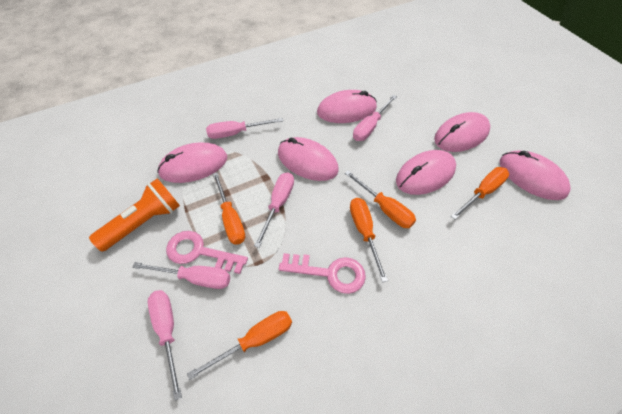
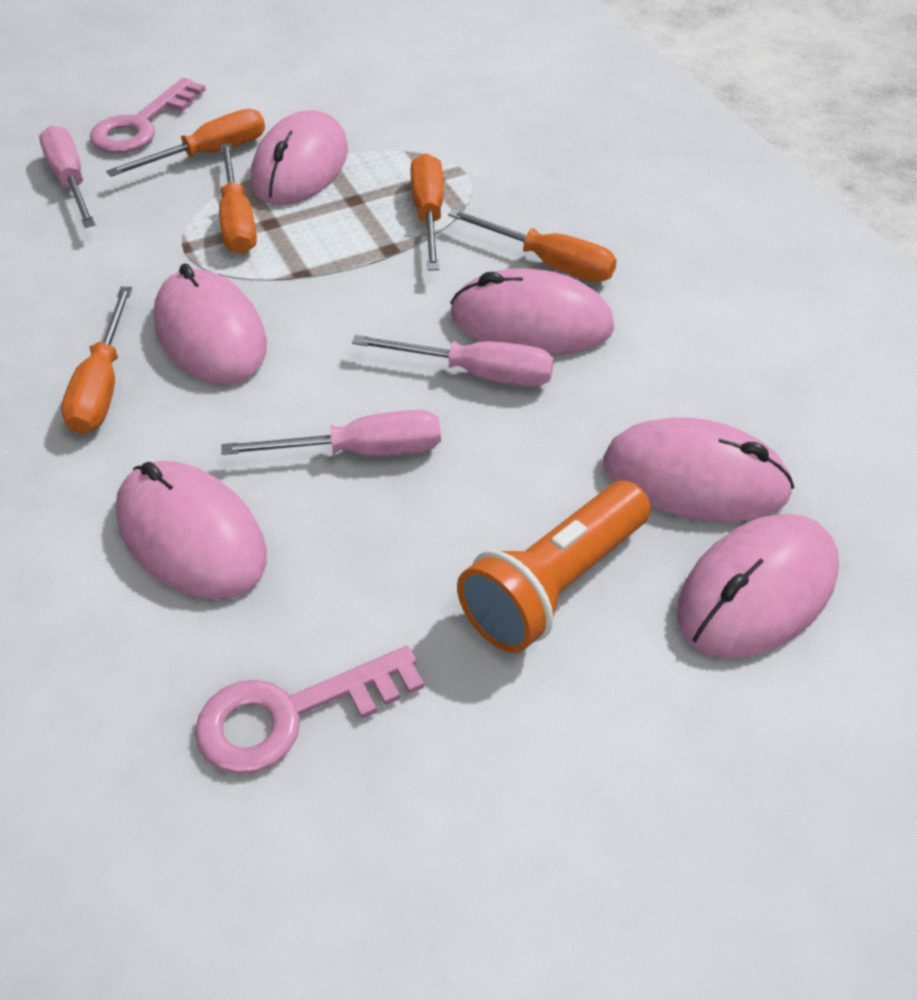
pink screwdriver: [132,262,230,289] [148,290,182,401] [206,118,283,139] [254,172,294,248] [353,95,397,141] = 5 -> [39,125,95,228] [221,410,441,456] [352,335,554,387] = 3

